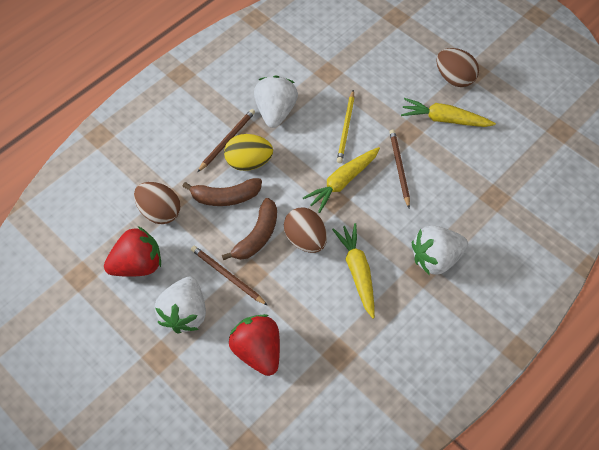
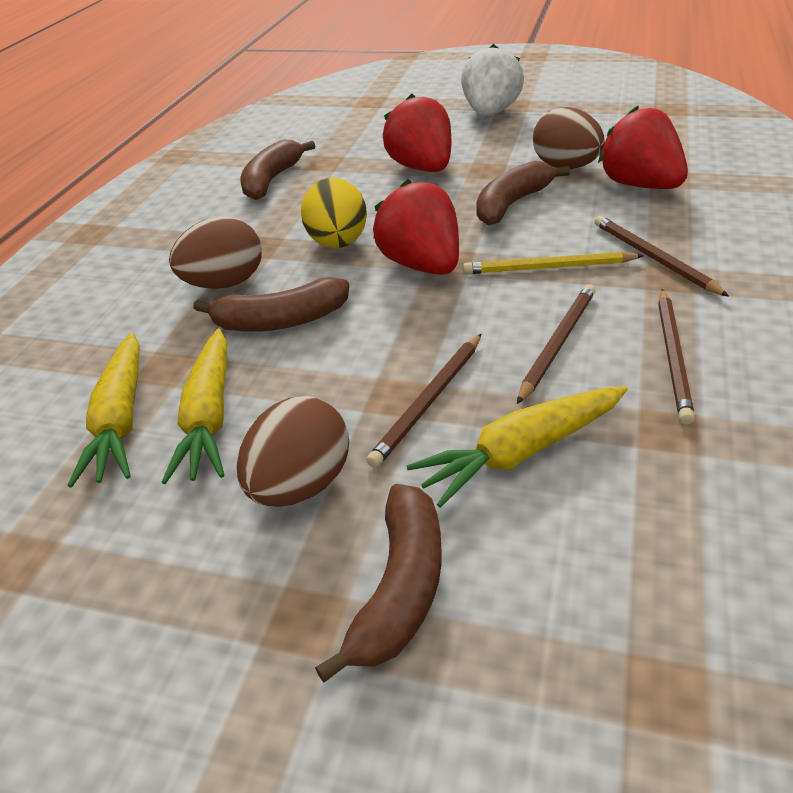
brown banana: [182,178,262,206] [222,198,277,260] = 2 -> [193,277,349,332] [240,140,315,200] [315,484,442,683] [476,161,570,226] = 4
brown pencil: [191,246,268,306] [198,109,255,172] [390,129,410,208] = 3 -> [366,334,481,468] [517,284,595,404] [595,216,729,297] [658,289,695,424] = 4
red strawberry: [104,226,161,277] [229,314,280,376] = 2 -> [373,179,459,275] [383,94,451,172] [598,106,688,189] = 3
white strawberry: [155,277,206,333] [254,76,298,128] [412,226,468,275] = 3 -> [461,44,524,116] = 1

